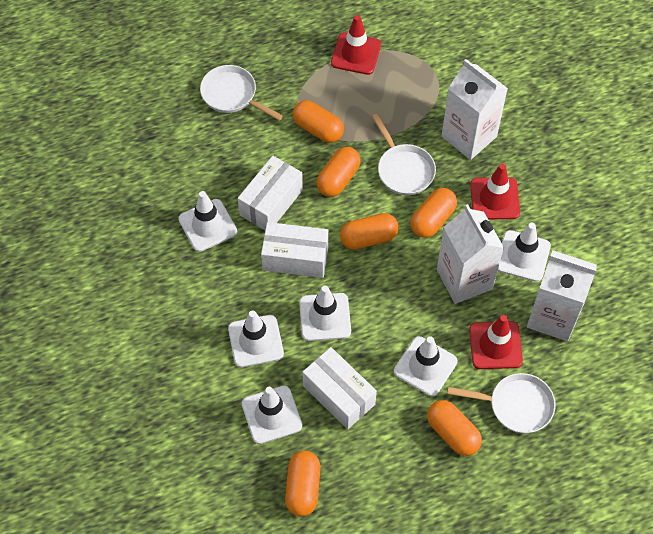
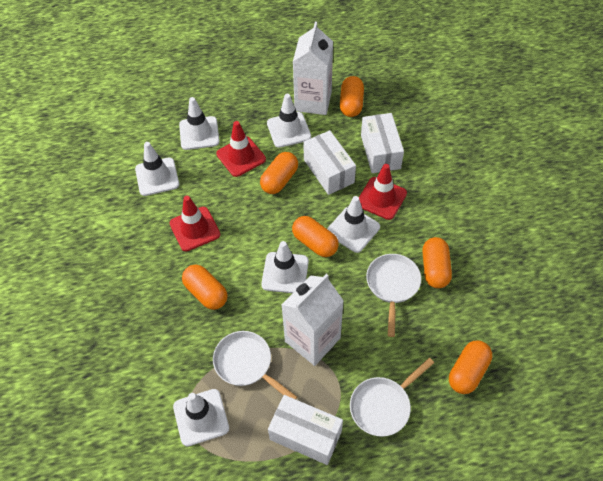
white carton: [437,204,504,304] [442,59,508,160] [527,250,597,341] = 3 -> [281,273,344,366] [293,22,333,115] = 2

